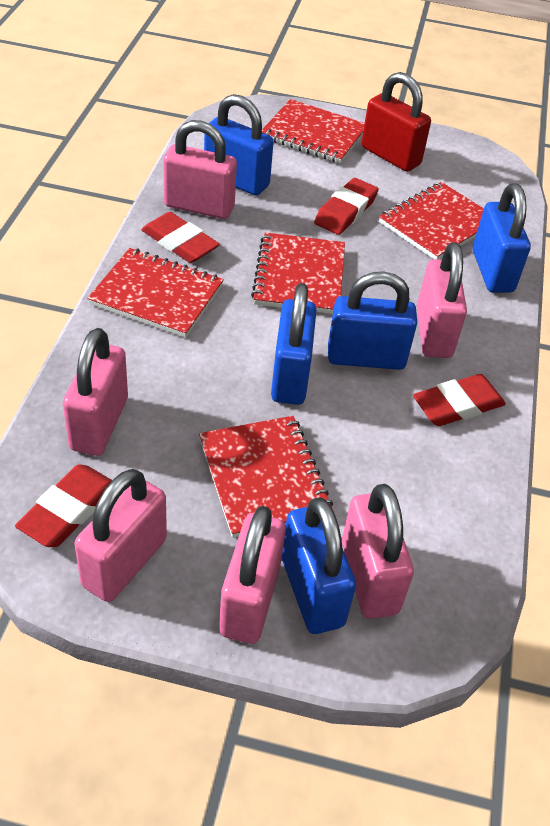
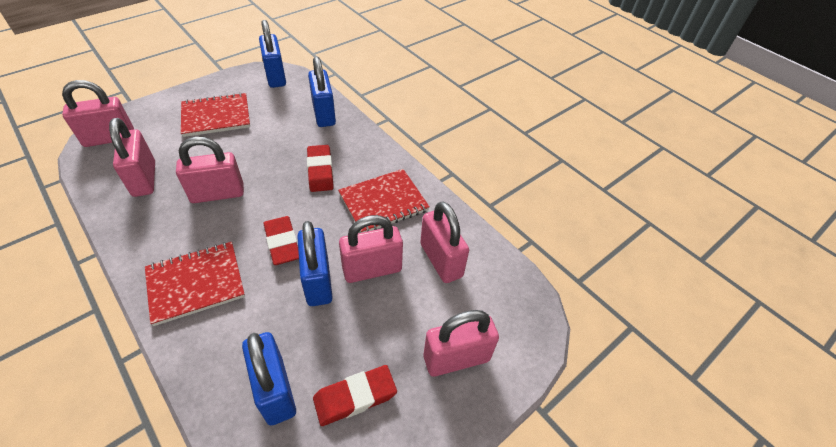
blue padlock: [204,94,274,196] [271,283,317,405] [282,497,356,634] [328,271,417,370] [473,183,531,293] = 5 -> [242,332,296,425] [259,20,286,88] [297,221,333,306] [308,56,336,127] = 4
red eraser: [15,464,112,547] [141,212,220,263] [314,178,379,235] [413,374,506,426] = 4 -> [263,216,299,265] [307,145,334,192] [313,365,397,426] = 3
red notebook: [87,248,224,338] [199,416,333,538] [251,232,345,314] [262,99,365,164] [379,182,484,260] = 5 -> [145,242,245,326] [181,93,250,137] [338,169,430,233] = 3
red padlock: [361,72,431,172] = 1 -> none = 0

